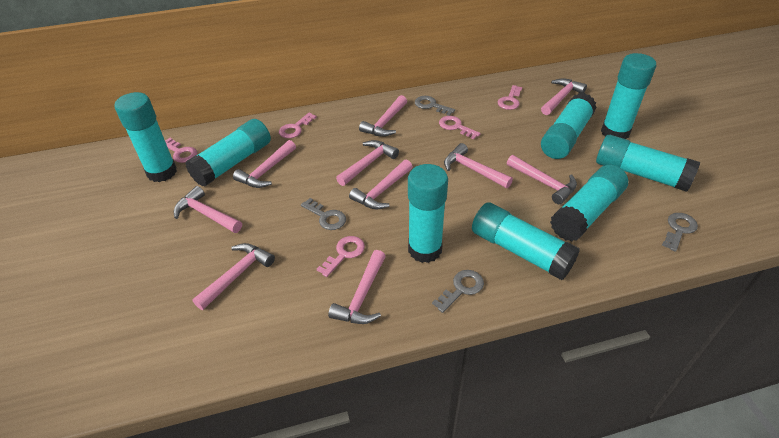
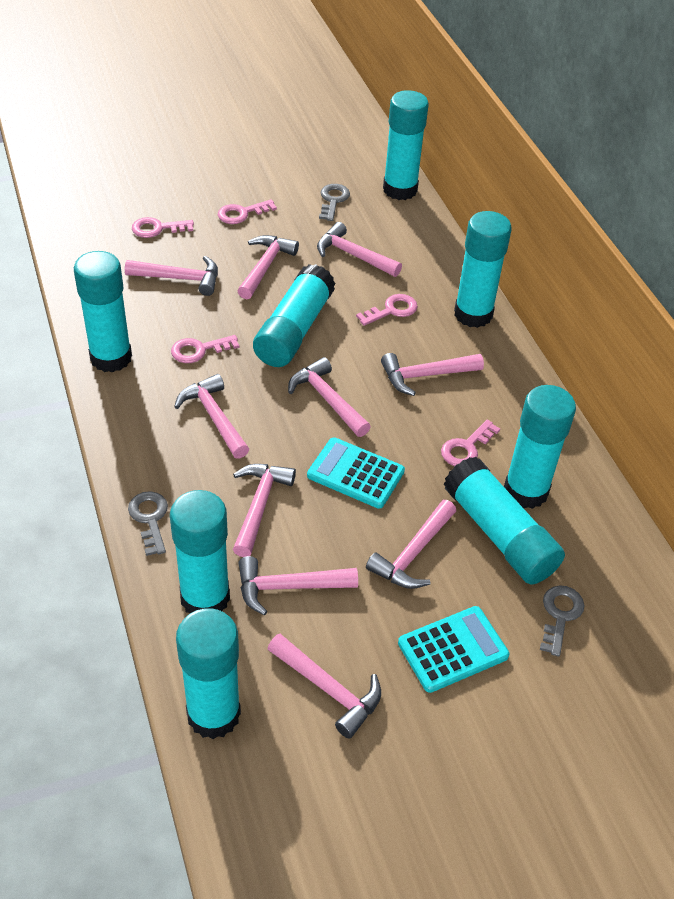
grey key: [301,198,346,230] [415,96,455,116] [432,270,484,313] [662,213,698,252] = 4 -> [128,491,168,556] [319,184,350,221] [540,585,585,657] = 3
turquoise calculator: none = 0 -> [307,437,405,509] [398,606,509,693] = 2

